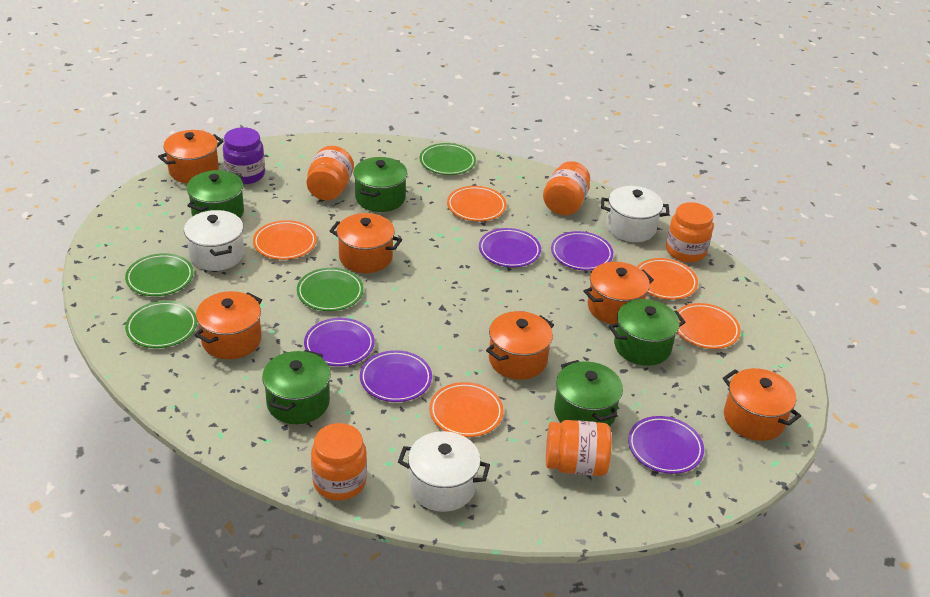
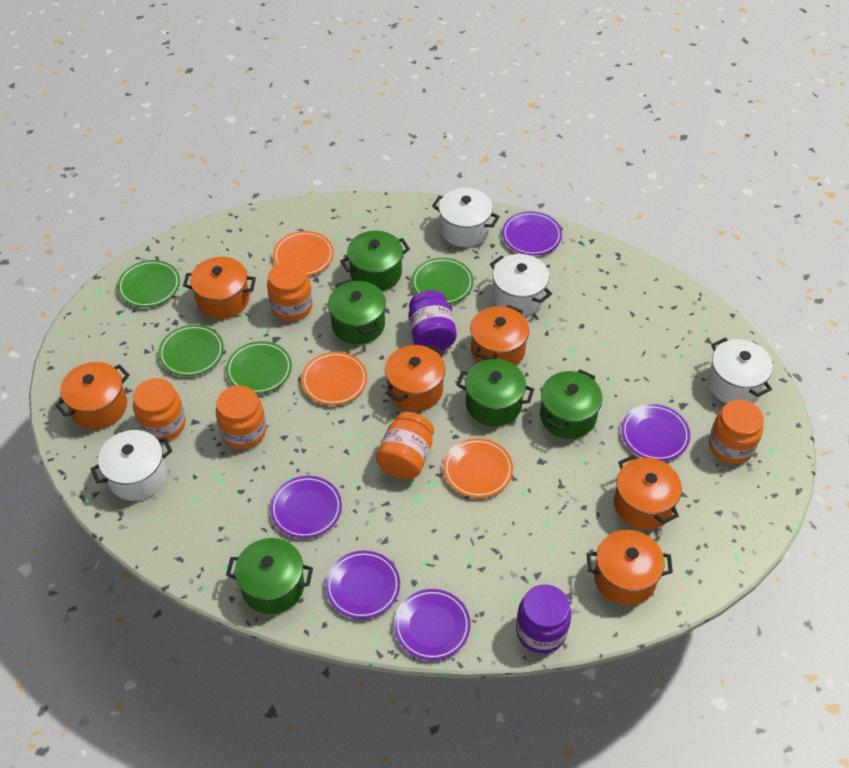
orange plate: [253,220,317,260] [429,382,504,437] [447,186,506,221] [637,258,698,300] [677,303,741,349] = 5 -> [273,231,334,276] [301,352,367,405] [443,438,513,498] = 3
purple jar: [223,127,265,184] = 1 -> [409,290,457,351] [516,585,571,654] = 2
white pot: [184,210,244,271] [398,431,490,512] [601,186,669,242] = 3 -> [91,430,172,501] [432,188,500,247] [490,254,552,316] [707,338,773,403] = 4

